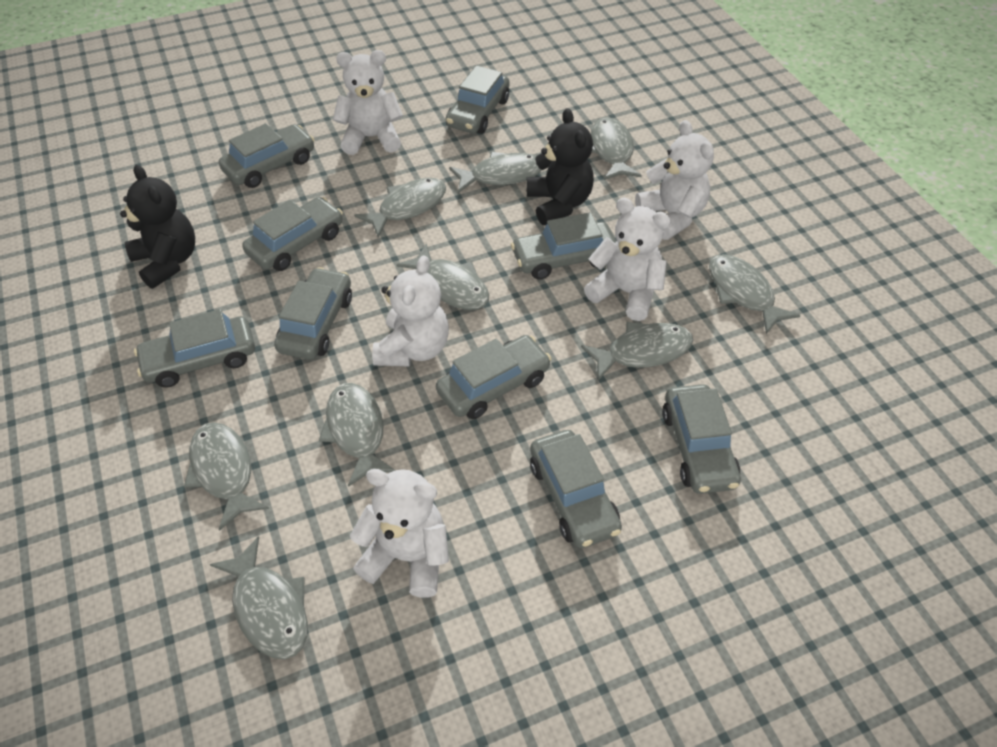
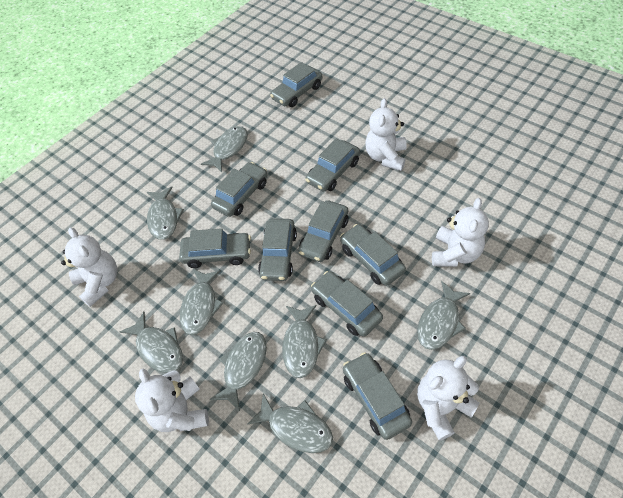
black teddy bear: [120,165,195,289] [527,108,594,225] = 2 -> none = 0
grey fish: [184,422,269,531] [209,536,308,659] [319,383,395,487] [354,178,446,237] [397,243,489,310] [449,152,542,193] [581,322,693,381] [591,118,642,180] [709,254,801,334] = 9 -> [120,312,183,373] [147,186,184,240] [180,269,223,335] [201,126,248,172] [210,332,267,411] [247,393,333,453] [282,305,327,378] [417,281,470,350] = 8

